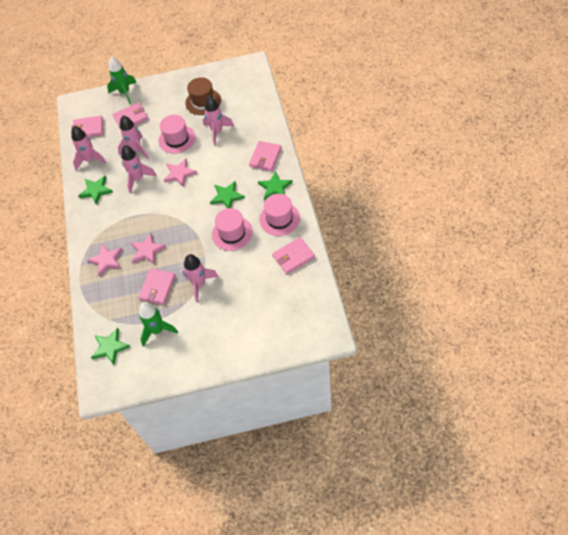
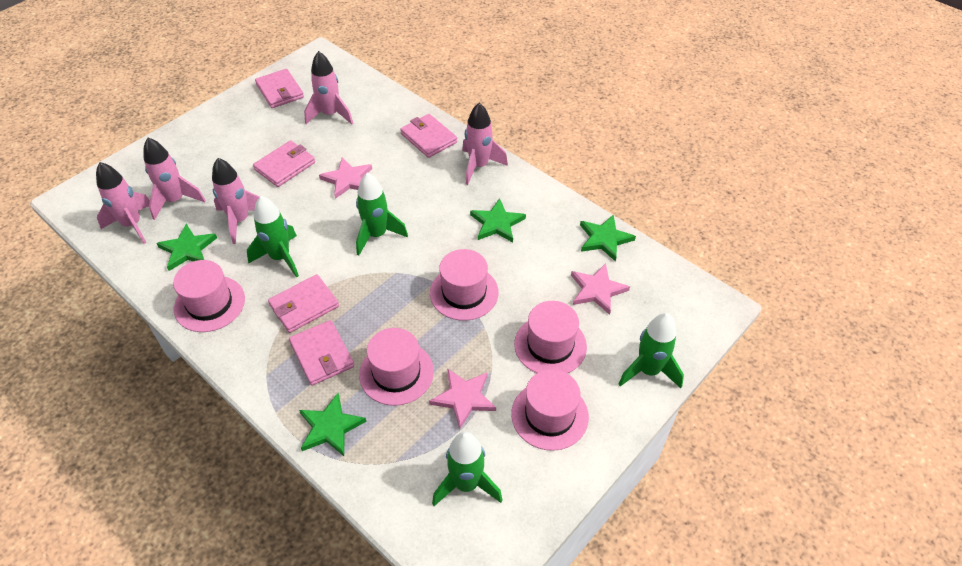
brown hat: [185,77,221,115] = 1 -> none = 0
green rocket: [107,57,137,104] [139,302,178,347] = 2 -> [247,196,299,278] [356,173,408,256] [432,432,503,506] [619,313,684,388] = 4
pink hat: [158,115,195,154] [212,208,253,251] [259,194,300,236] = 3 -> [173,260,245,332] [359,328,434,406] [430,249,499,321] [511,369,589,451] [514,301,587,373] = 5

